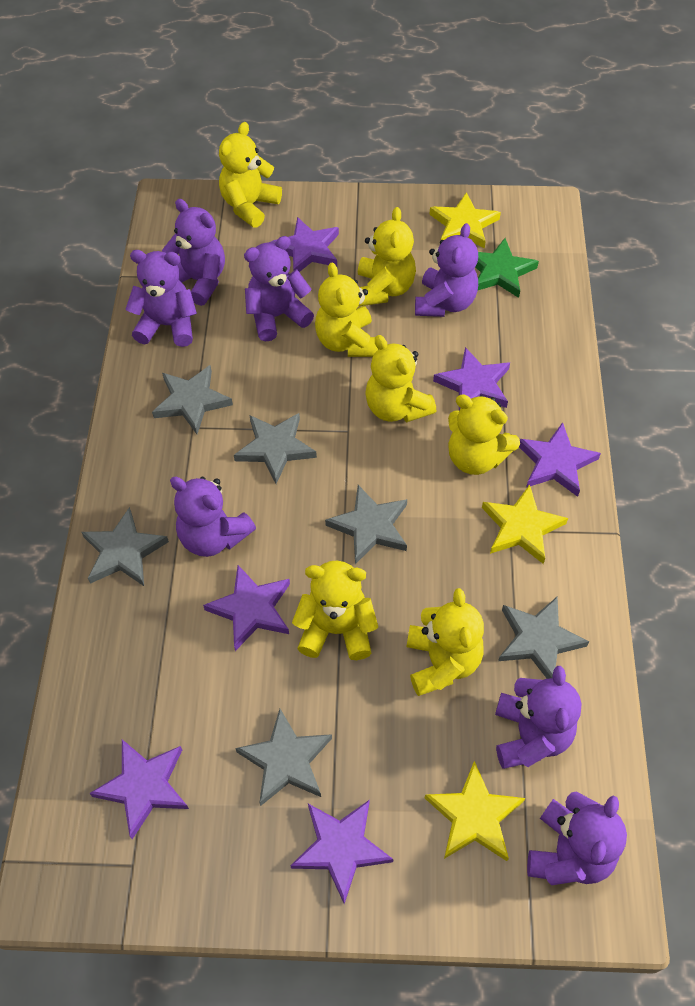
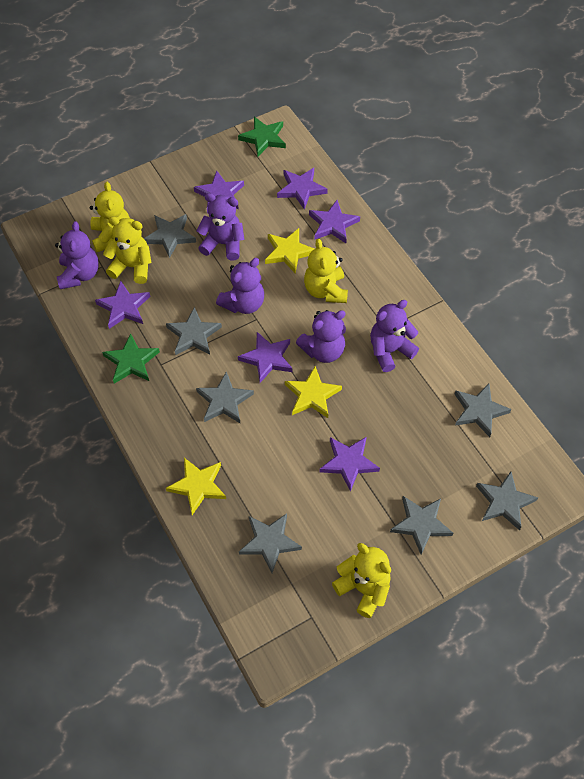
green star: [475,238,539,298] = 1 -> [102,333,160,384] [238,117,286,156] = 2
grey star: [82,507,169,586] [152,365,233,434] [234,413,317,484] [235,709,332,806] [325,485,407,564] [498,597,589,679] = 6 -> [144,214,196,258] [166,307,222,355] [196,371,254,423] [239,513,302,573] [390,496,453,555] [455,384,512,437] [476,472,538,531] = 7
purple teddy bear: [125,250,197,347] [162,199,225,306] [170,477,256,557] [244,236,314,342] [415,223,478,317] [495,666,582,769] [527,791,627,885] = 7 -> [55,221,99,289] [197,193,245,260] [216,258,264,314] [296,310,346,363] [370,300,419,372] = 5
yellow teddy bear: [219,122,282,228] [292,561,378,660] [315,262,378,357] [358,207,416,306] [365,335,436,422] [407,588,484,696] [448,394,520,475] = 7 -> [90,182,130,252] [103,217,152,284] [304,239,348,303] [332,543,391,618] = 4

